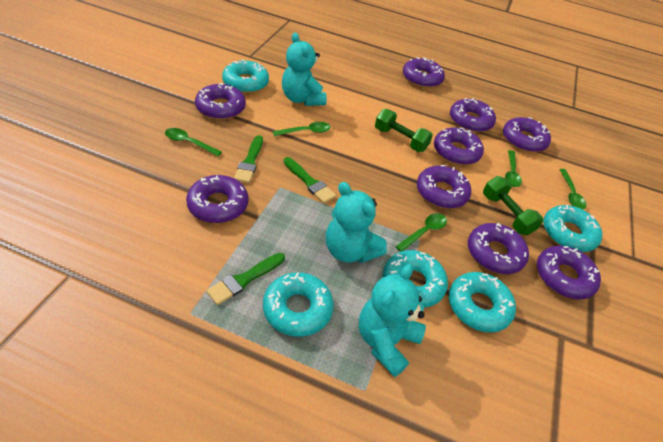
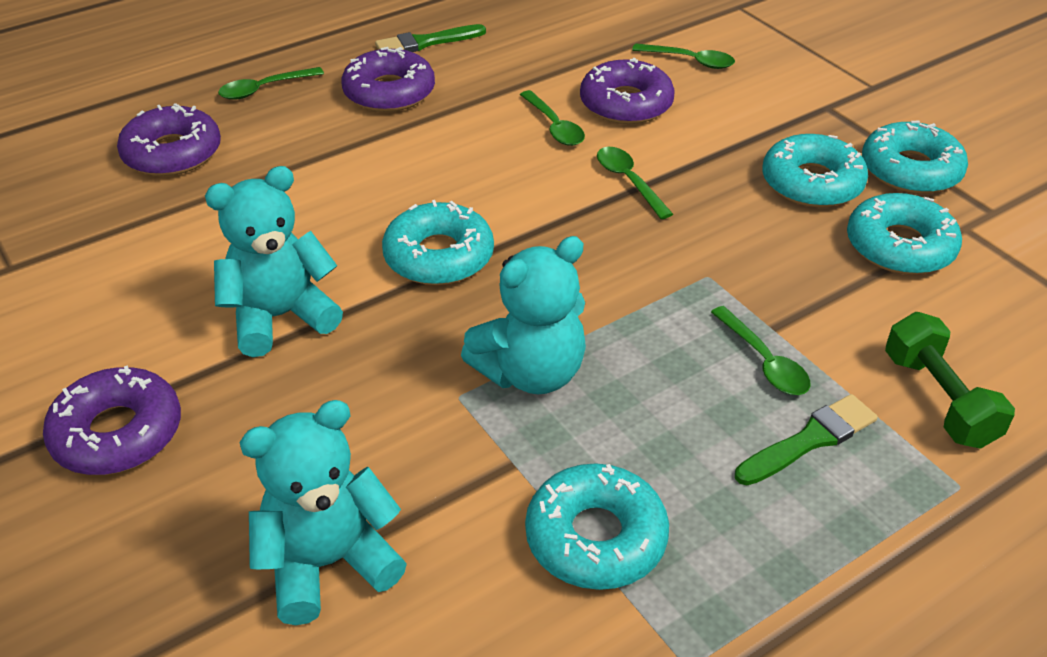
green brush: [206,253,285,305] [234,135,263,183] [283,157,336,203] = 3 -> [375,24,486,52] [735,394,878,485] = 2
green dumbbell: [375,109,433,152] [483,176,543,235] = 2 -> [885,312,1015,449] = 1
purple donut: [186,175,248,223] [195,83,246,120] [403,57,445,88] [417,165,471,208] [434,128,484,165] [450,98,496,132] [468,223,529,274] [503,117,551,152] [537,246,601,300] = 9 -> [43,365,181,475] [117,103,221,176] [342,47,435,112] [580,58,675,124] = 4

